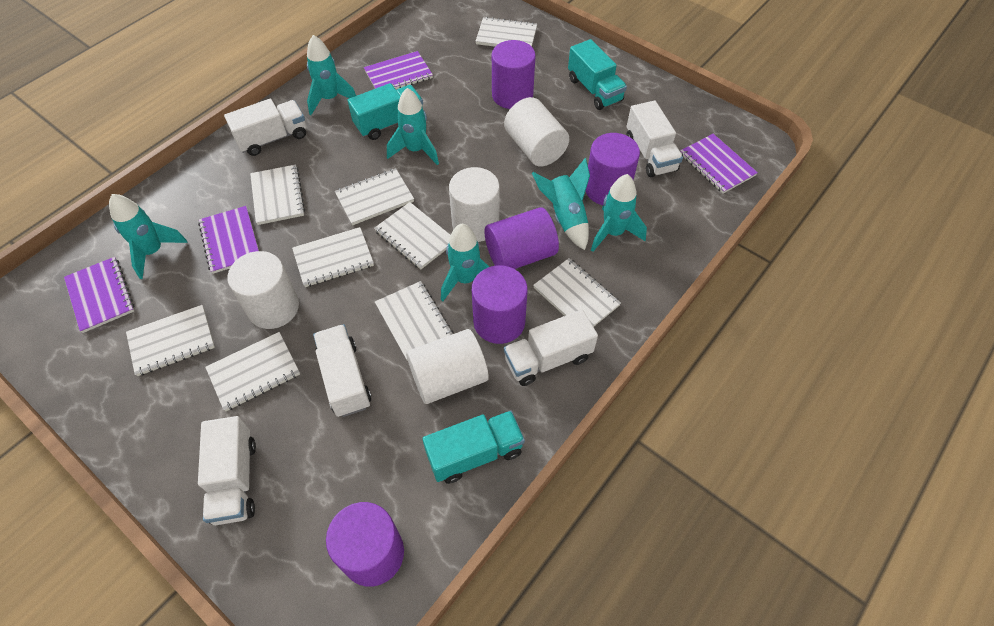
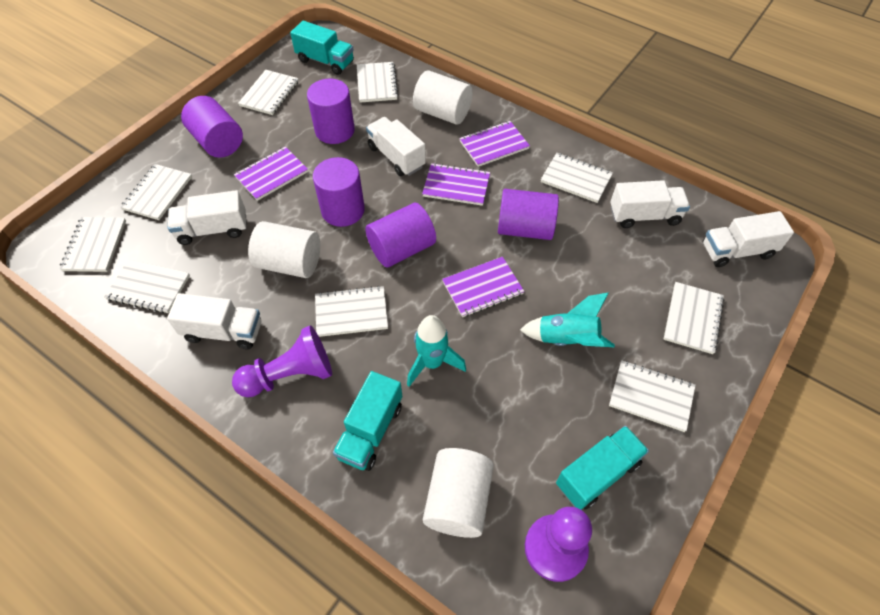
purple pawn: none = 0 -> [232,325,332,398] [525,507,592,582] = 2
turquoise rocket: [109,194,188,279] [307,35,356,115] [387,88,439,165] [441,224,489,301] [532,158,590,250] [591,174,647,252] = 6 -> [407,315,466,387] [520,293,615,347] = 2
white cylinder: [227,251,299,329] [406,329,489,404] [449,167,500,242] [504,97,569,167] = 4 -> [248,221,320,278] [413,70,473,125] [423,448,494,538] = 3

